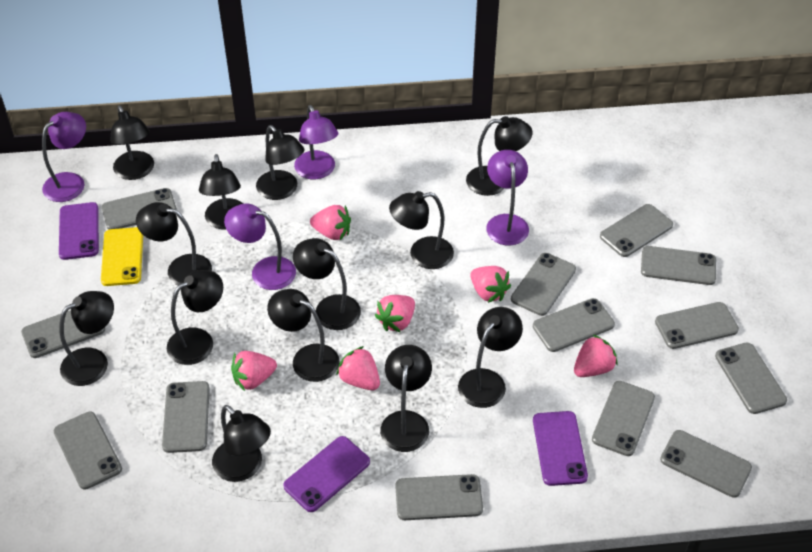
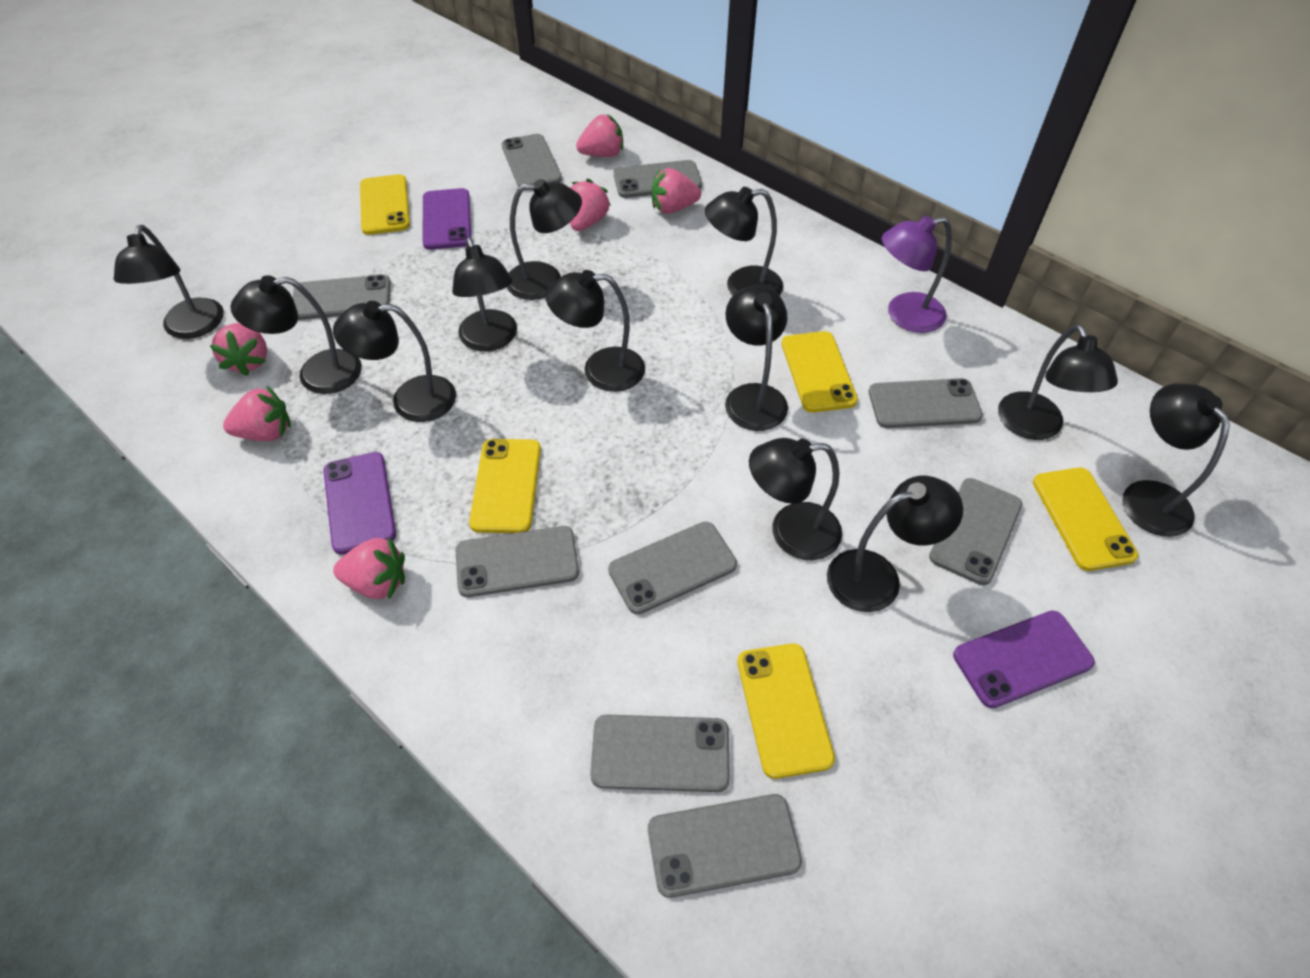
black lamp: [59,291,114,386] [110,105,154,180] [136,202,212,285] [167,270,223,365] [199,154,243,229] [212,405,271,482] [256,125,304,200] [267,289,340,382] [293,238,361,330] [380,345,432,452] [389,191,454,269] [458,307,523,408] [466,116,533,196] = 13 -> [114,225,224,339] [230,275,362,394] [333,301,456,422] [452,237,517,351] [506,179,582,300] [545,270,645,392] [705,187,783,295] [725,285,788,431] [749,438,842,560] [827,476,963,612] [998,324,1118,440] [1122,383,1230,537] = 12
grey phone: [21,310,105,358] [54,412,122,490] [102,188,177,230] [162,381,210,453] [395,474,483,520] [511,253,576,316] [533,298,615,352] [592,381,655,456] [600,204,673,257] [641,246,716,285] [655,302,739,349] [660,430,752,498] [715,342,787,414] = 13 -> [293,274,391,320] [456,526,579,597] [502,134,562,190] [590,714,730,792] [608,522,737,614] [614,160,702,198] [648,794,802,898] [869,378,983,428] [929,478,1022,585] = 9
purple lamp: [42,112,86,202] [224,203,296,290] [294,105,338,179] [486,150,529,245] = 4 -> [882,216,952,333] = 1
yellow phone: [101,227,143,286] = 1 -> [360,174,410,235] [469,439,541,533] [737,643,835,779] [781,331,858,413] [1033,468,1139,571] = 5

